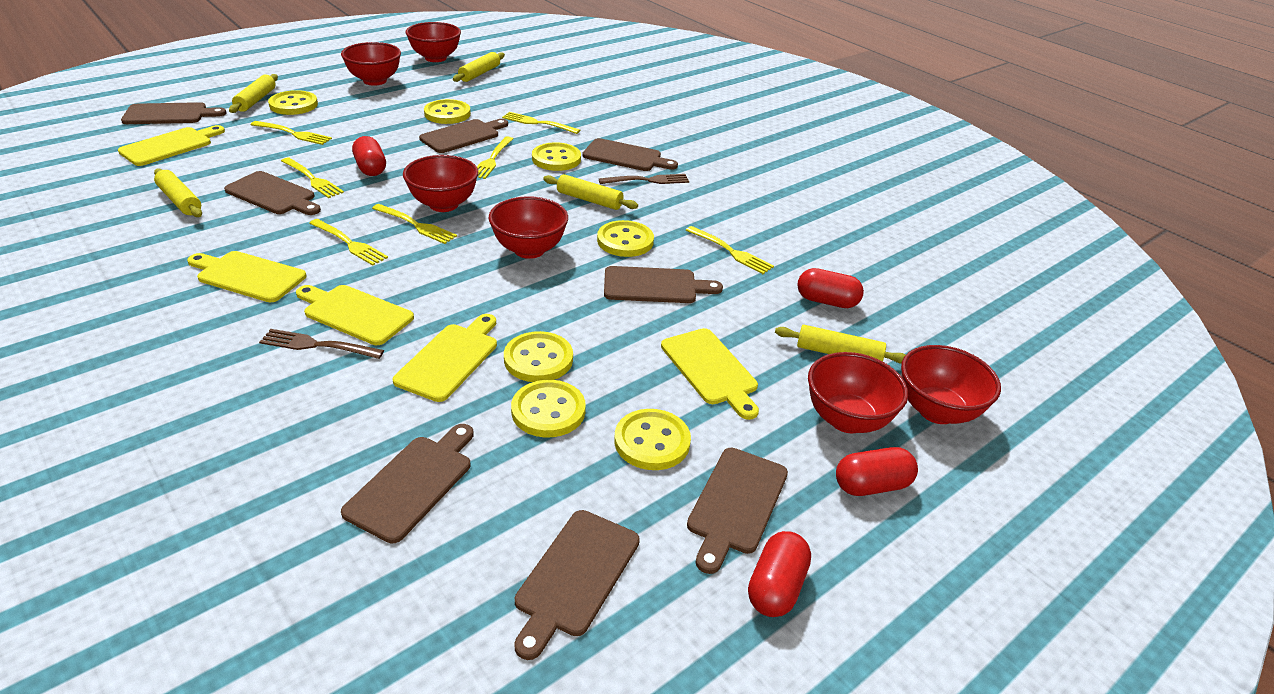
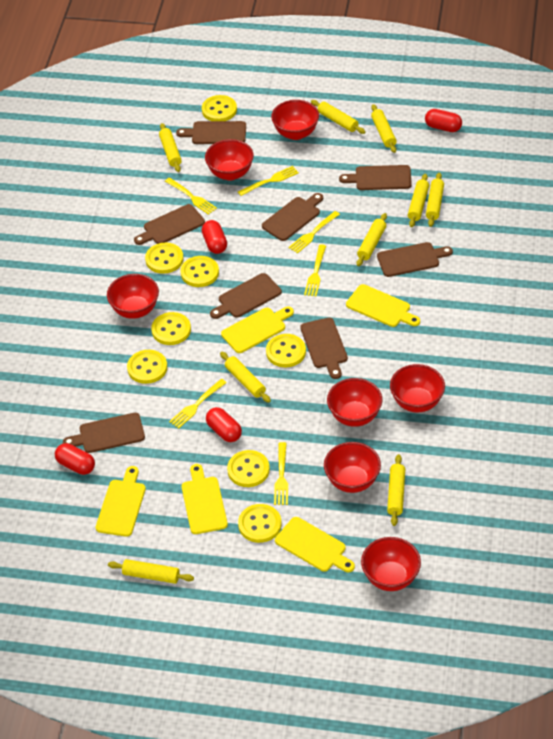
brown fork: [259,329,384,359] [599,174,689,184] = 2 -> none = 0
red bowl: [341,42,401,86] [403,155,478,212] [406,22,461,62] [488,196,568,259] [808,352,908,433] [901,345,1001,424] = 6 -> [107,274,159,319] [205,139,254,181] [271,100,319,140] [324,442,381,493] [327,378,382,427] [361,537,421,591] [390,364,445,412] = 7
yellow button: [268,90,318,115] [424,99,471,124] [504,331,573,382] [511,380,586,438] [532,142,581,171] [597,220,654,257] [614,409,691,470] = 7 -> [127,350,167,384] [145,243,184,274] [151,312,191,345] [181,256,219,287] [202,95,237,121] [227,450,270,487] [238,504,281,543] [266,334,306,367] = 8
yellow fork: [251,121,332,145] [281,158,344,198] [309,219,388,266] [372,204,457,244] [477,136,513,179] [502,112,580,134] [686,226,774,274] = 7 -> [165,178,217,215] [169,379,227,429] [238,166,299,196] [274,442,288,505] [288,211,340,254] [304,244,326,297] = 6
yellow rolling pin: [154,168,202,217] [229,74,278,113] [453,52,505,82] [543,174,638,210] [775,325,906,364] = 5 -> [108,559,194,584] [159,123,182,172] [220,352,271,403] [311,100,365,134] [357,213,387,266] [371,104,396,153] [387,454,405,526] [408,174,429,227] [426,173,444,227] = 9

